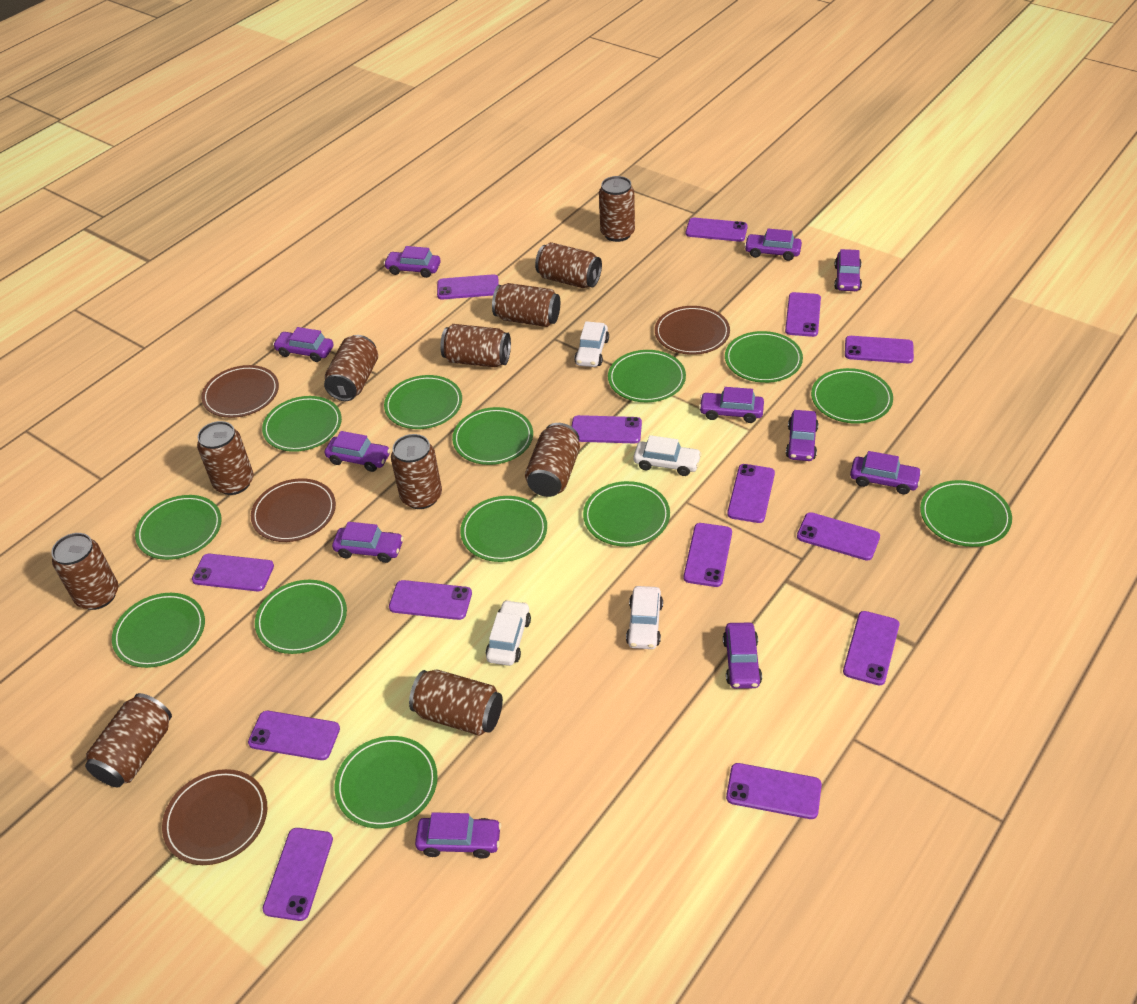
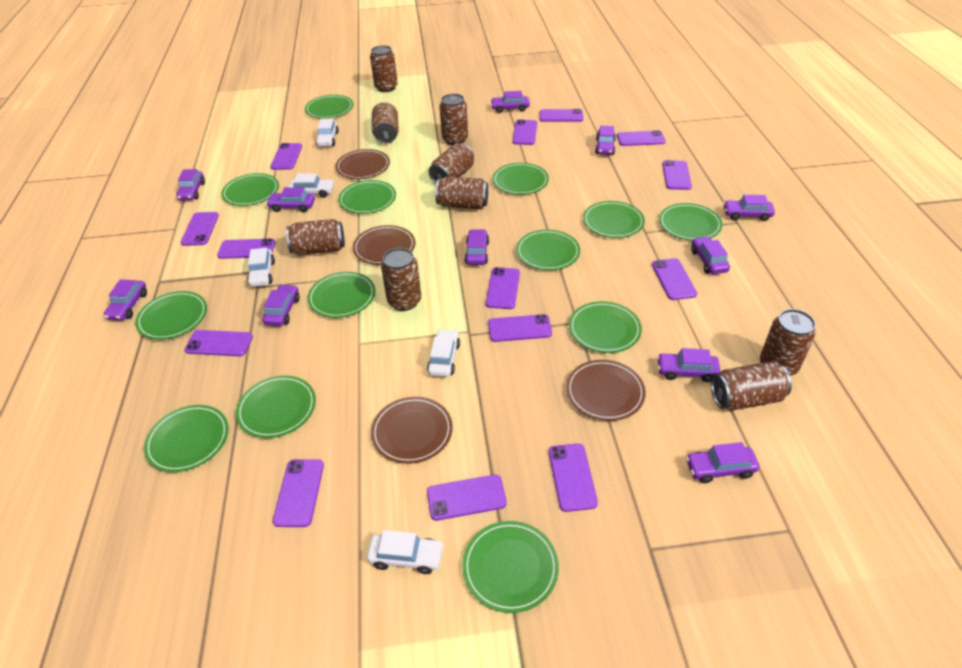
brown can: [51,533,118,610] [85,693,172,787] [197,421,254,495] [324,335,378,401] [391,434,442,509] [409,670,503,736] [440,324,511,367] [492,283,560,327] [525,423,580,497] [535,242,602,288] [599,176,635,242] = 11 -> [286,219,345,255] [370,45,398,92] [372,102,399,144] [381,248,421,311] [429,143,474,184] [435,177,488,209] [439,94,468,145] [711,361,792,410] [760,309,816,376] = 9
white car: [486,600,531,666] [574,321,609,367] [626,586,663,649] [633,435,702,476] = 4 -> [247,248,275,287] [288,173,334,198] [316,119,339,147] [367,530,444,574] [427,329,460,377] = 5

